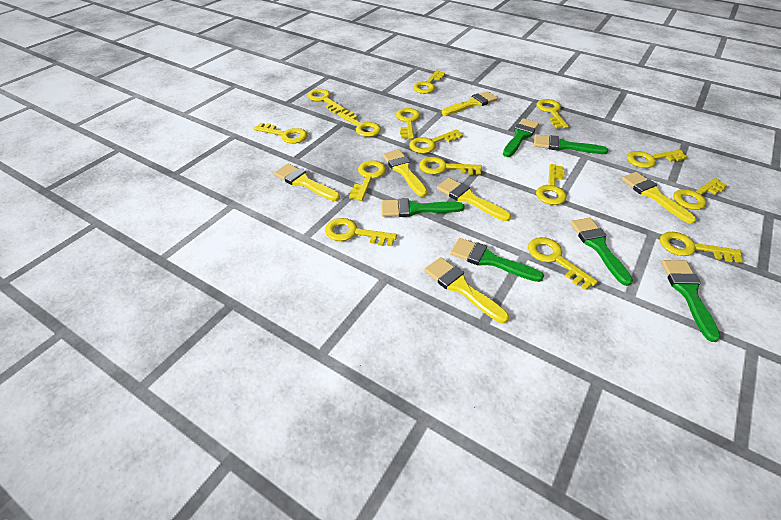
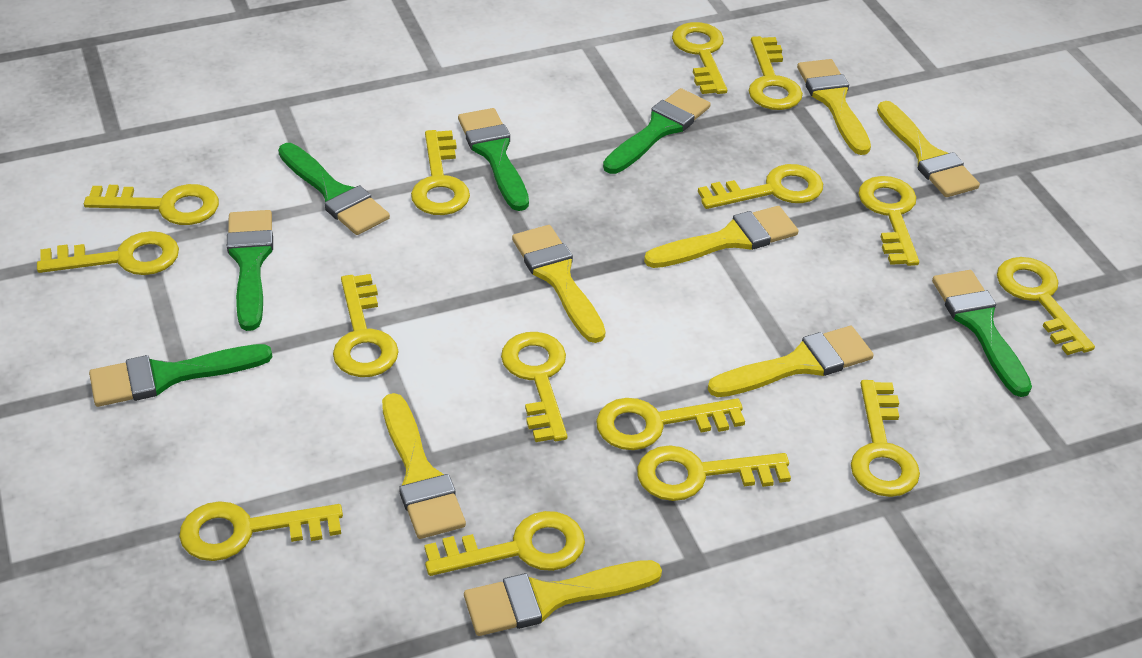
yellow brush: [274,164,340,201] [383,149,427,197] [424,257,509,323] [437,178,511,221] [442,91,498,115] [621,172,696,224] = 6 -> [382,393,466,539] [464,560,662,636] [512,225,605,343] [644,206,798,268] [708,326,874,397] [797,59,871,155] [877,101,980,197] = 7

